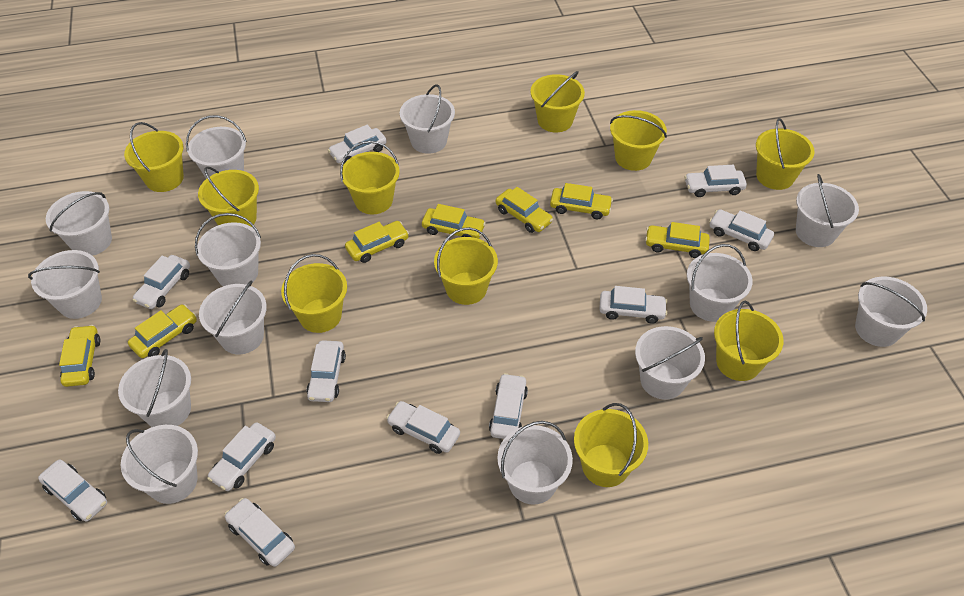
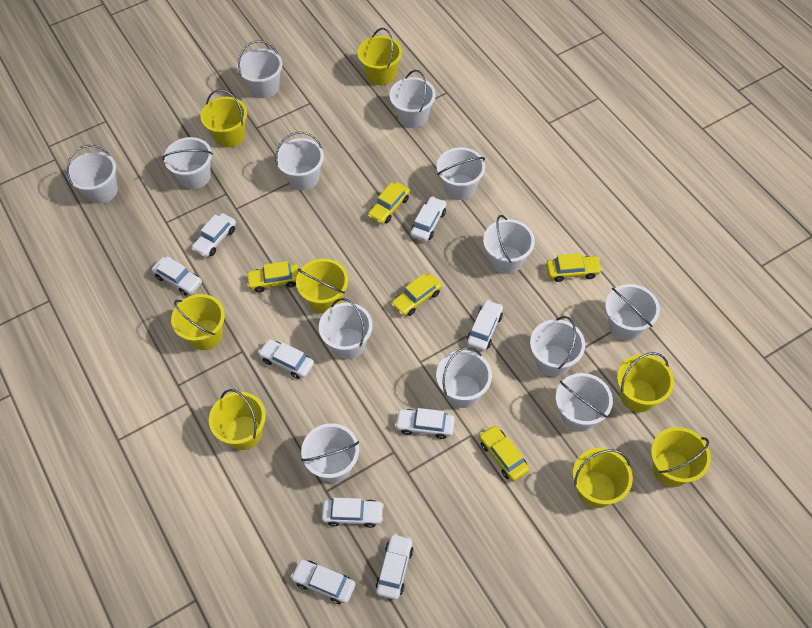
white car: [38,460,107,522] [133,255,190,309] [207,422,276,491] [225,498,295,567] [306,340,346,402] [328,125,387,163] [386,401,460,454] [489,373,528,439] [599,286,667,324] [684,165,747,197] [709,209,774,251] = 11 -> [152,256,202,295] [191,213,236,257] [258,339,314,379] [291,559,356,604] [322,498,384,528] [376,534,413,600] [395,408,455,439] [410,196,446,242] [467,300,503,351] = 9
yellow bucket: [124,122,184,192] [198,166,259,227] [281,254,347,333] [340,141,400,214] [434,227,498,305] [530,71,585,132] [574,403,648,487] [610,110,667,171] [714,301,784,381] [756,118,815,190] = 10 -> [171,294,225,350] [200,89,247,148] [209,389,266,450] [296,259,348,314] [357,28,402,85] [573,448,633,508] [617,352,674,412] [651,427,711,487] = 8
yellow car: [59,325,101,387] [128,304,197,358] [345,221,409,263] [422,204,486,239] [496,187,553,233] [550,183,613,219] [645,222,710,258] = 7 -> [246,261,299,292] [368,182,410,224] [391,273,442,316] [479,425,529,481] [546,253,602,282] = 5

